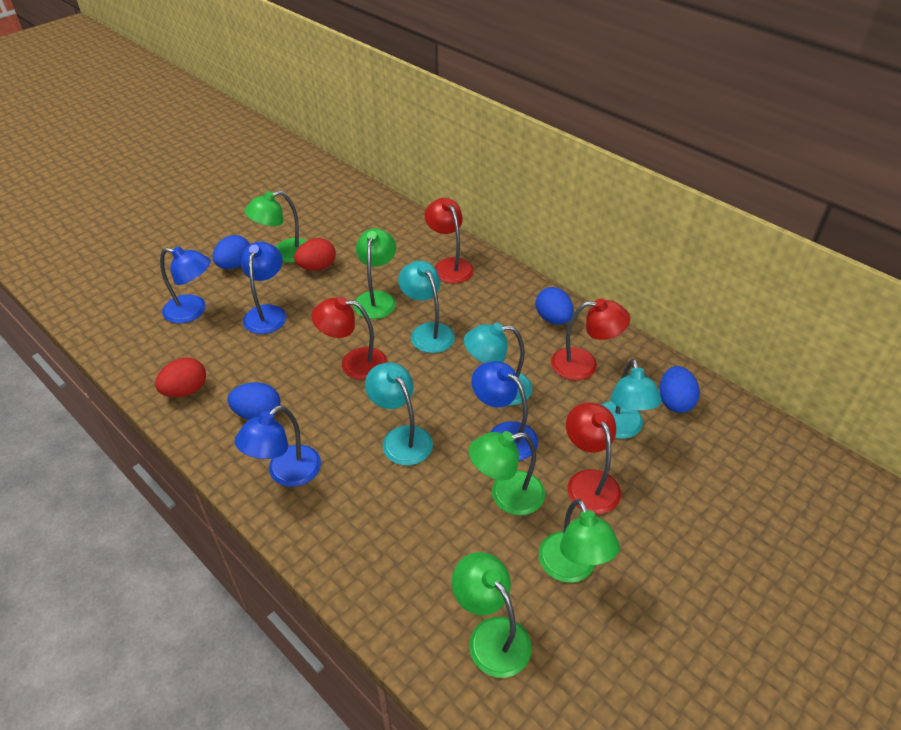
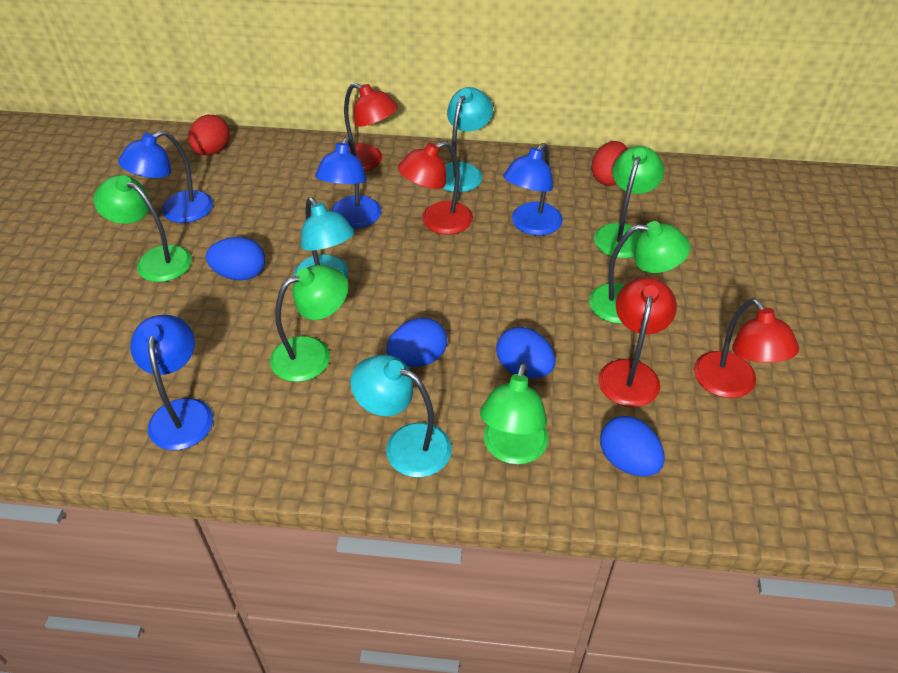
turquoise lamp: [365,362,433,466] [398,261,455,353] [464,323,532,405] [601,359,662,439] = 4 -> [294,197,355,278] [351,355,452,477] [442,87,493,192] = 3

